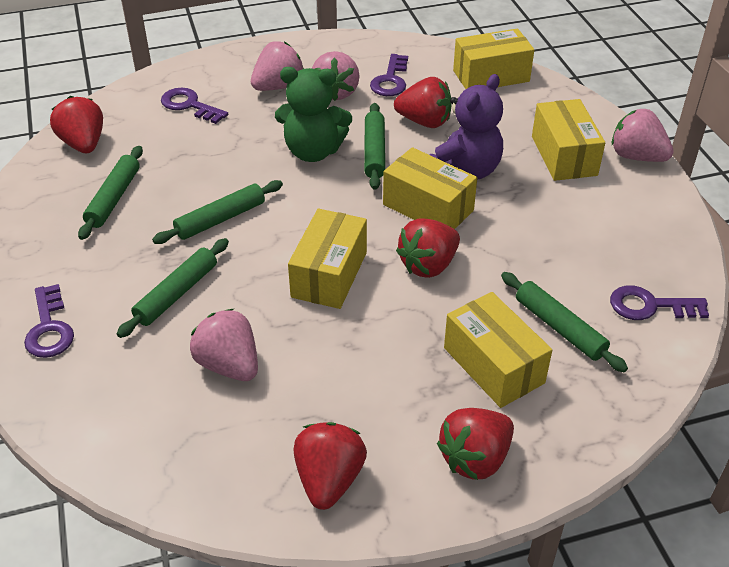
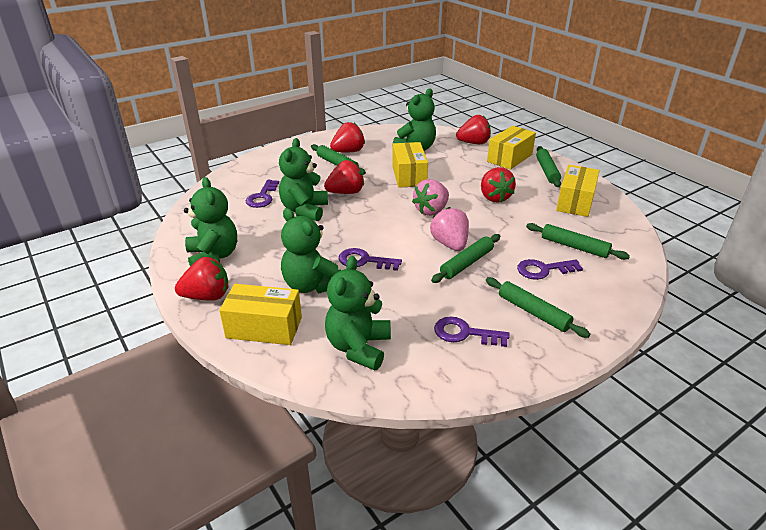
green teddy bear: [275,67,352,162] = 1 -> [184,177,237,266] [279,138,328,221] [281,208,341,293] [325,256,391,370] [393,89,436,151] = 5
pink strawberry: [190,309,258,381] [251,41,304,91] [312,51,359,101] [612,109,674,162] = 4 -> [412,179,449,216] [430,207,469,251] = 2
purple teddy bear: [430,74,503,179] = 1 -> none = 0
yellow box: [288,209,367,309] [383,147,477,229] [444,292,552,408] [453,28,534,89] [532,99,605,181] = 5 -> [219,284,302,345] [392,142,428,187] [487,126,536,170] [556,165,600,217] = 4

